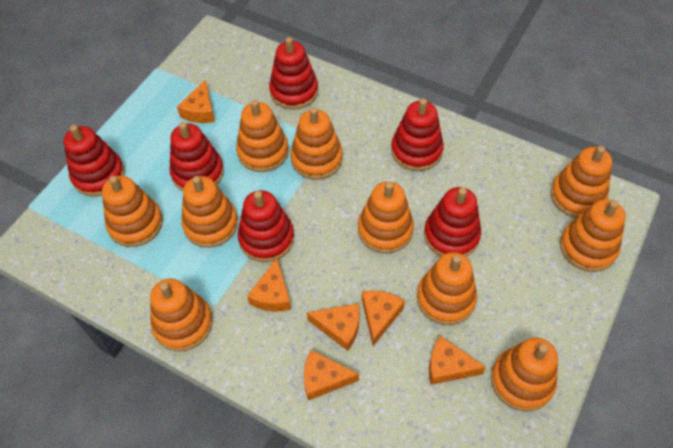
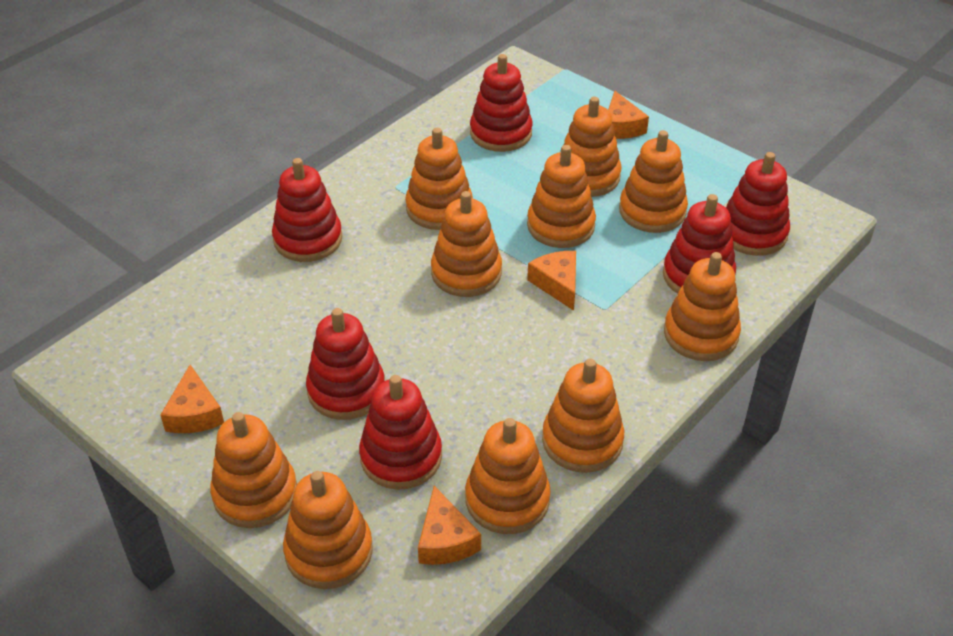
orange cheese: [177,80,215,123] [247,258,291,311] [304,350,359,401] [307,304,359,351] [362,291,405,346] [429,336,486,385] = 6 -> [160,365,224,433] [418,486,481,565] [527,251,576,311] [608,91,649,139] = 4

